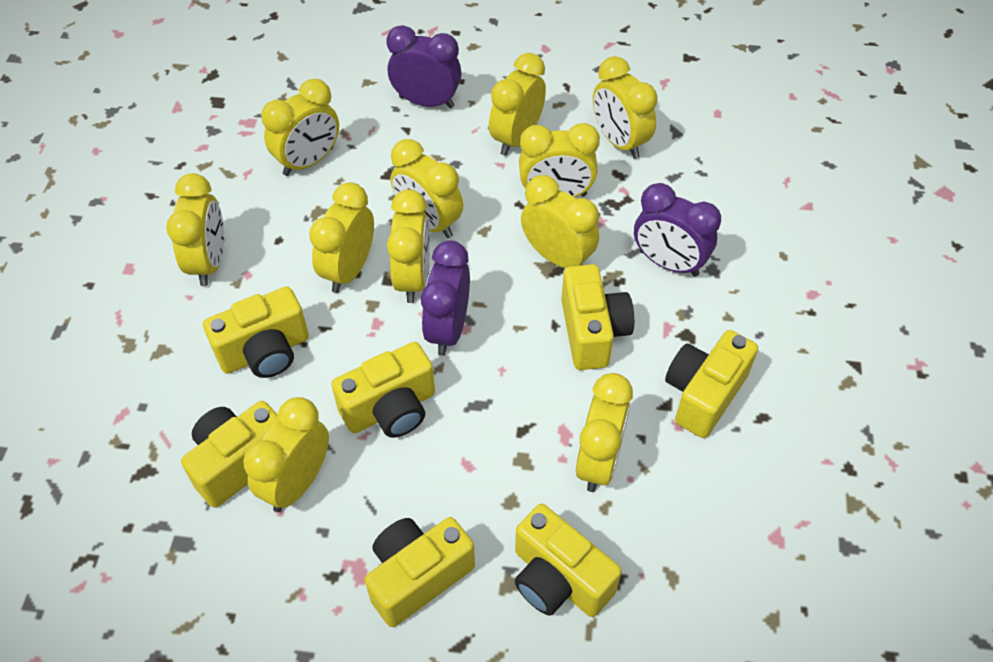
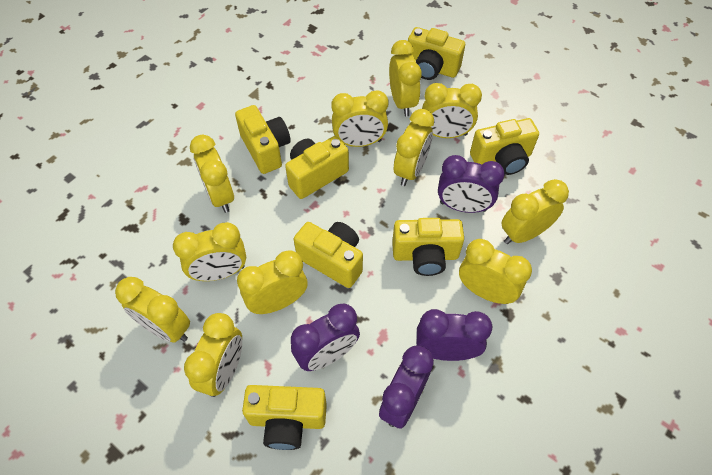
purple clock: [387,25,461,108] [421,240,470,356] [634,183,721,277] = 3 -> [291,304,360,371] [379,345,434,429] [417,309,492,361] [438,155,505,213] = 4

